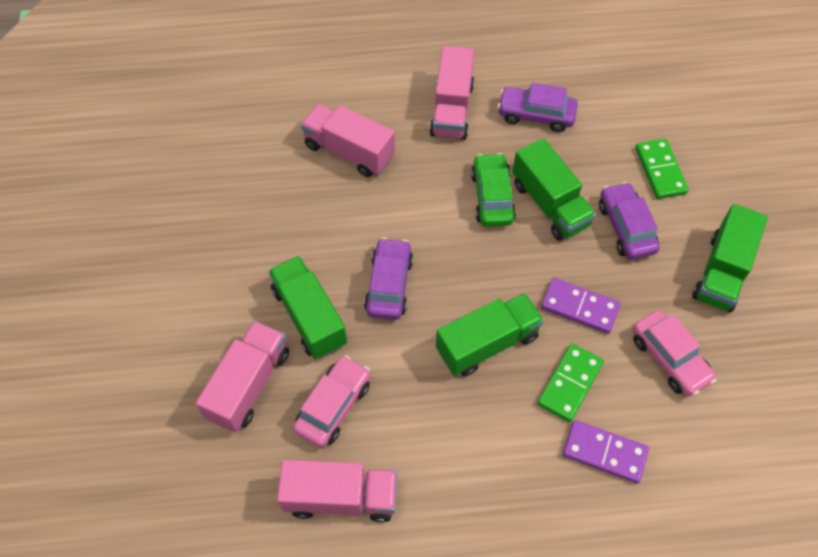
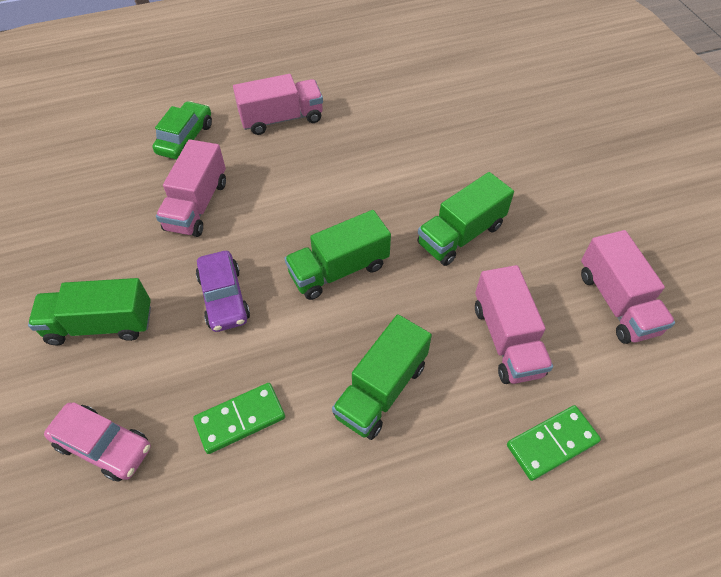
pink car: [293,355,370,448] [633,310,717,396] = 2 -> [44,402,151,481] = 1
purple car: [364,238,413,320] [497,83,578,132] [599,182,660,260] = 3 -> [196,251,250,332] = 1
purple domino: [541,278,621,334] [563,420,649,483] = 2 -> none = 0

